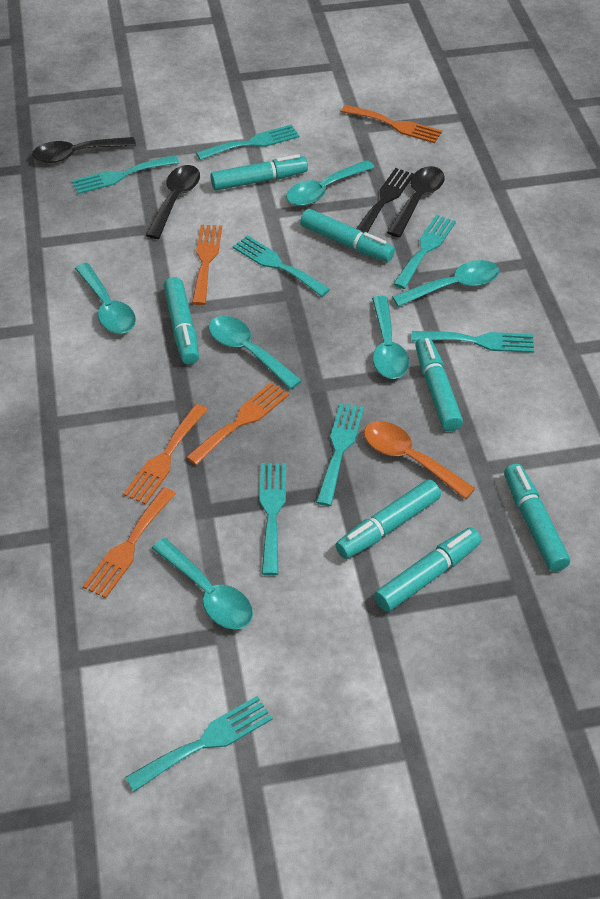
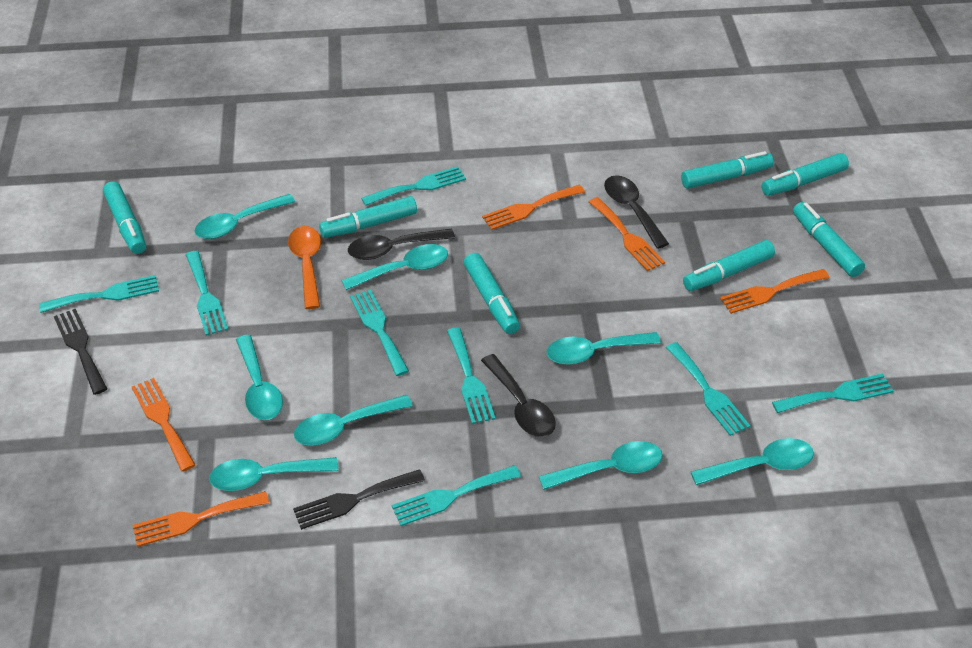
black fork: [356,168,414,233] = 1 -> [54,309,107,395] [293,469,425,530] = 2
turquoise spoon: [75,263,136,334] [152,538,253,629] [208,316,302,389] [286,160,375,206] [372,296,409,379] [392,260,499,307] = 6 -> [194,194,295,239] [209,457,338,491] [236,335,283,420] [294,395,413,446] [341,244,448,290] [539,441,662,490] [547,332,661,365] [691,438,814,485] = 8

